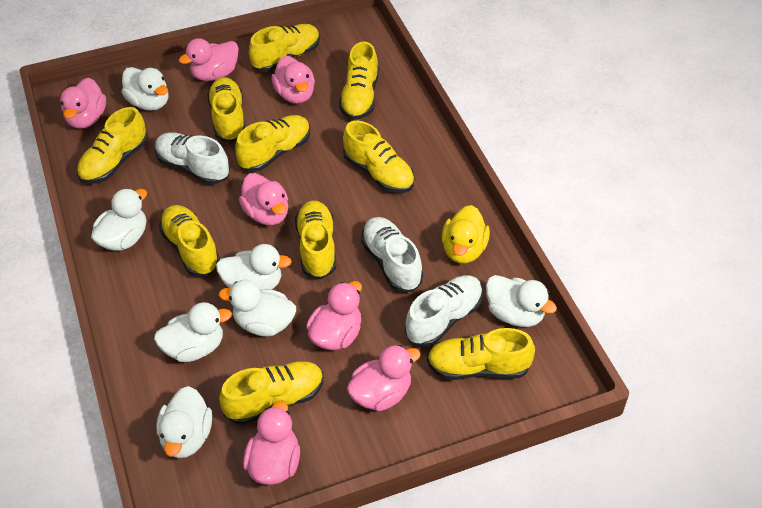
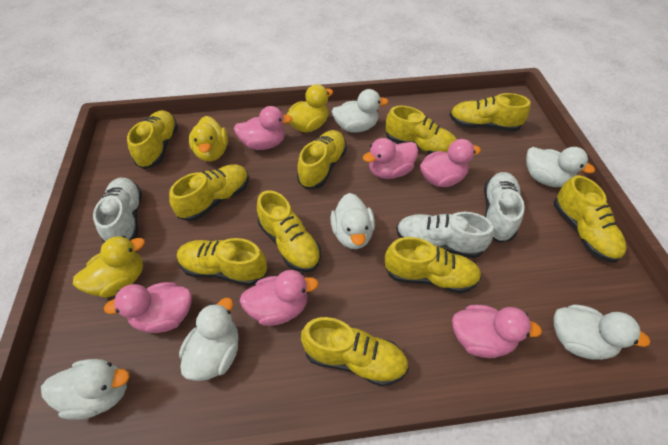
pink duck: [60,78,106,129] [179,38,239,81] [239,173,288,225] [243,401,300,485] [271,56,315,104] [306,281,362,350] [347,345,421,411] = 7 -> [104,282,192,333] [234,106,293,150] [239,270,319,326] [363,138,418,179] [420,139,481,187] [452,305,542,358] = 6
white duck: [91,188,147,251] [121,67,169,111] [154,302,232,362] [156,386,212,458] [216,244,292,290] [219,280,296,337] [486,275,557,327] = 7 -> [41,359,130,420] [179,298,239,381] [330,193,375,249] [332,89,389,133] [526,147,595,187] [553,304,651,360] = 6
yellow duck: [442,205,490,263] = 1 -> [73,236,145,298] [189,116,228,161] [286,84,333,133] = 3

